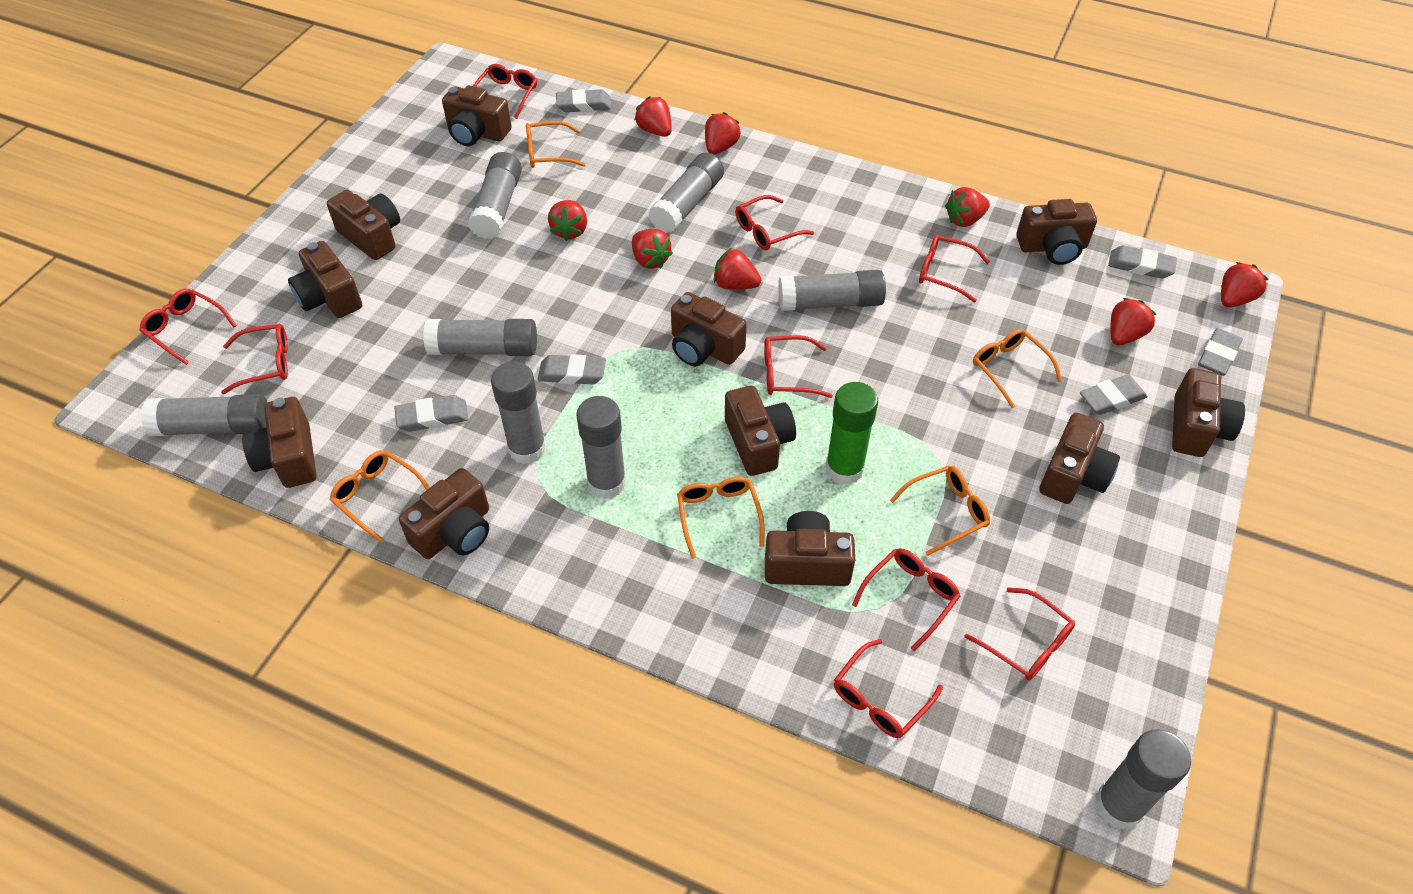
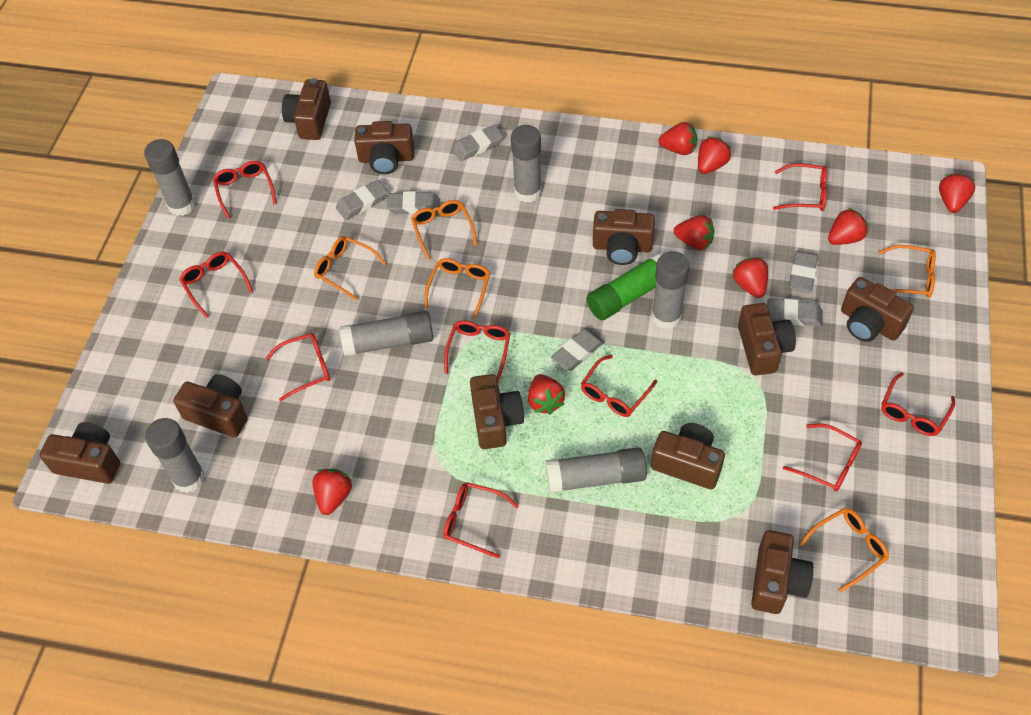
brown camera: [242,397,317,488] [288,241,362,318] [327,190,400,260] [399,468,489,559] [442,85,512,146] [671,292,747,366] [725,386,796,476] [765,511,855,586] [1016,199,1097,265] [1039,413,1120,504] [1172,368,1245,457] = 11 -> [39,422,120,484] [173,374,248,438] [282,78,331,140] [354,121,414,174] [470,374,524,449] [593,209,655,265] [651,423,725,490] [738,303,796,375] [751,530,813,614] [841,277,914,342] = 10
grey glue stick: [141,394,268,436] [423,319,537,356] [468,152,522,239] [491,361,546,464] [576,396,626,499] [649,152,724,233] [778,270,886,311] [1095,729,1191,829] = 8 -> [144,139,196,216] [145,418,205,493] [339,311,434,356] [511,125,541,203] [545,447,647,493] [651,251,690,329] = 6

